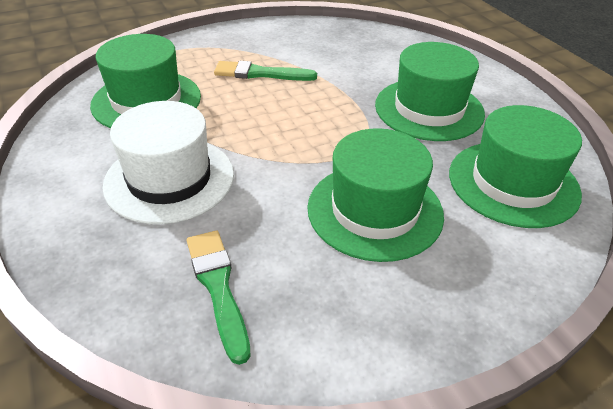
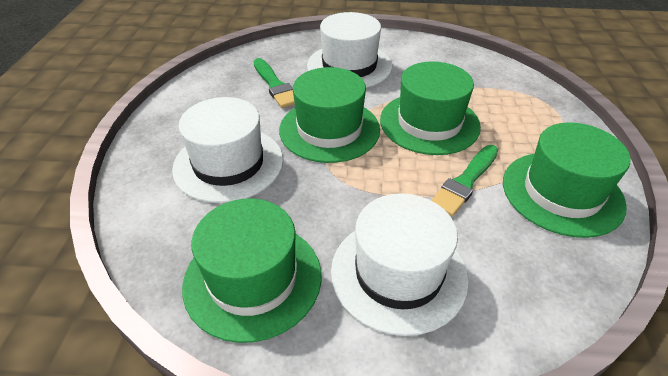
white hat: [102,101,234,224] = 1 -> [172,97,283,203] [307,12,392,88] [331,193,469,336] = 3

